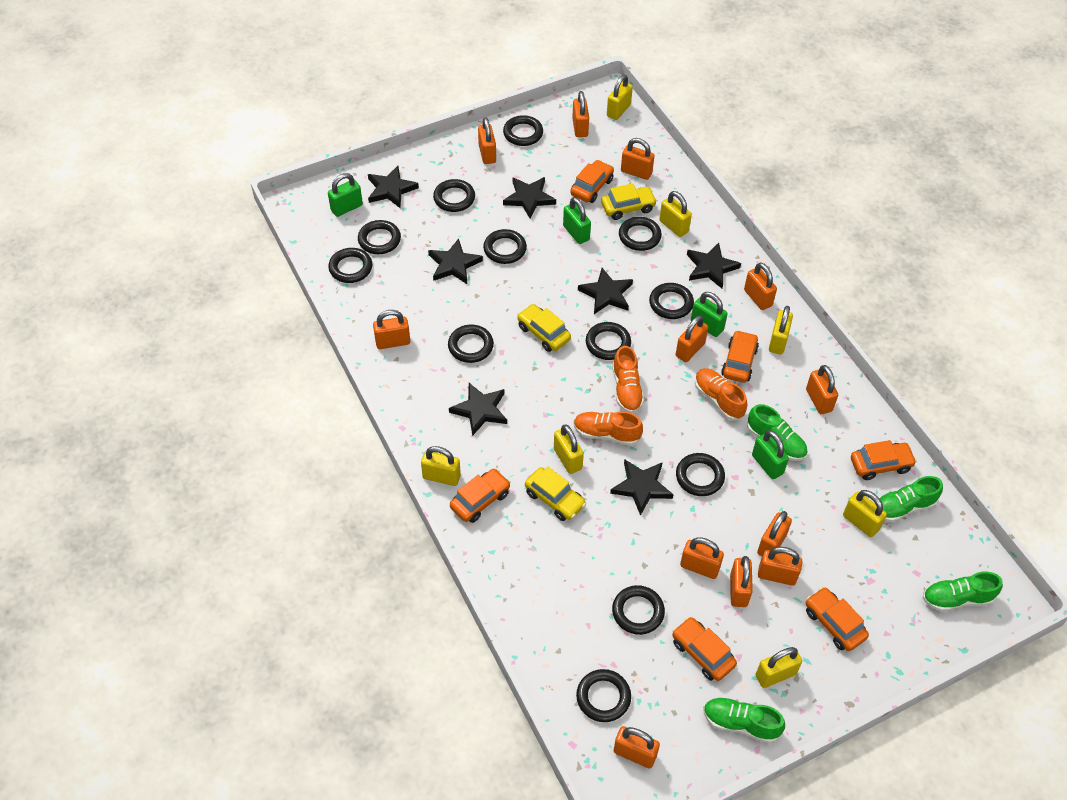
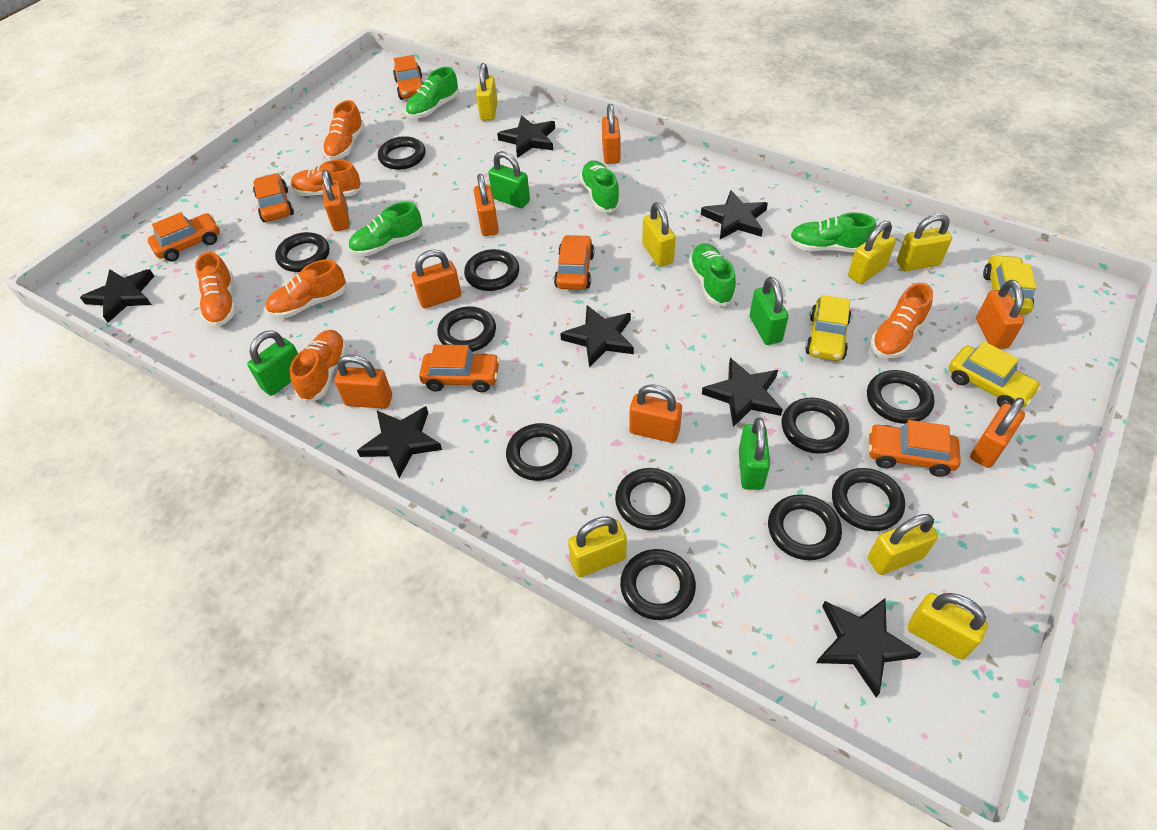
black ring: [328,248,372,283] [358,220,401,254] [433,179,475,212] [448,325,494,363] [483,229,527,264] [503,115,543,146] [576,669,631,722] [586,322,631,360] [612,585,665,635] [619,217,662,251] [649,283,694,319] [676,453,725,496] = 12 -> [275,232,329,272] [378,136,425,170] [437,307,496,352] [464,249,519,291] [506,423,572,481] [615,468,685,530] [620,549,696,620] [768,494,842,560] [782,398,849,454] [832,468,905,531] [867,370,934,424] = 11
green shoe: [703,697,785,743] [747,404,808,461] [879,476,943,522] [923,572,1003,611] = 4 -> [348,202,423,256] [406,67,459,118] [580,160,621,213] [689,243,736,306] [789,212,877,253] = 5
orange padlock: [373,310,410,349] [478,117,496,164] [572,91,589,137] [614,726,660,769] [621,138,655,180] [676,315,708,362] [680,537,724,579] [730,556,753,607] [744,262,777,310] [757,511,792,556] [758,547,802,586] [806,365,838,414] = 12 -> [322,170,350,231] [334,355,392,409] [412,250,461,308] [474,174,499,236] [602,104,620,164] [629,384,682,443] [970,397,1025,468] [976,280,1024,349] = 8
orange shoe: [574,411,643,446] [612,346,644,413] [695,368,747,421] = 3 -> [195,252,236,327] [265,259,347,318] [290,330,347,403] [291,160,362,196] [323,100,365,160] [871,283,933,358] = 6

